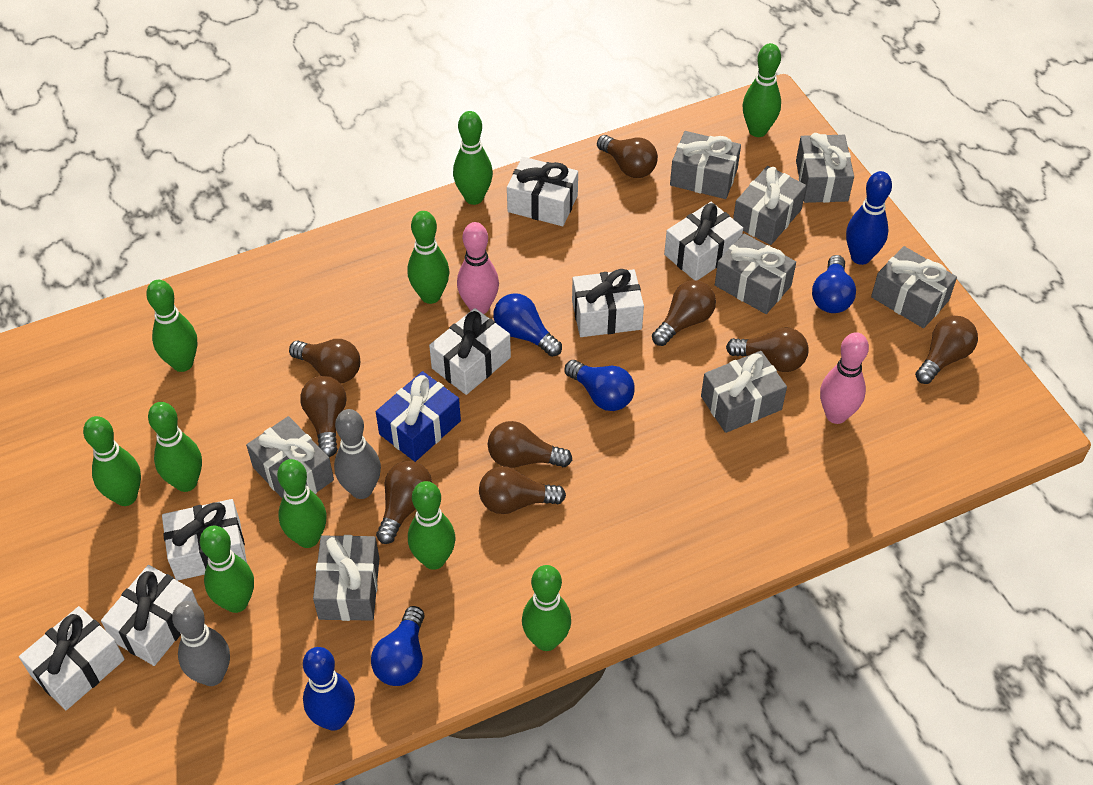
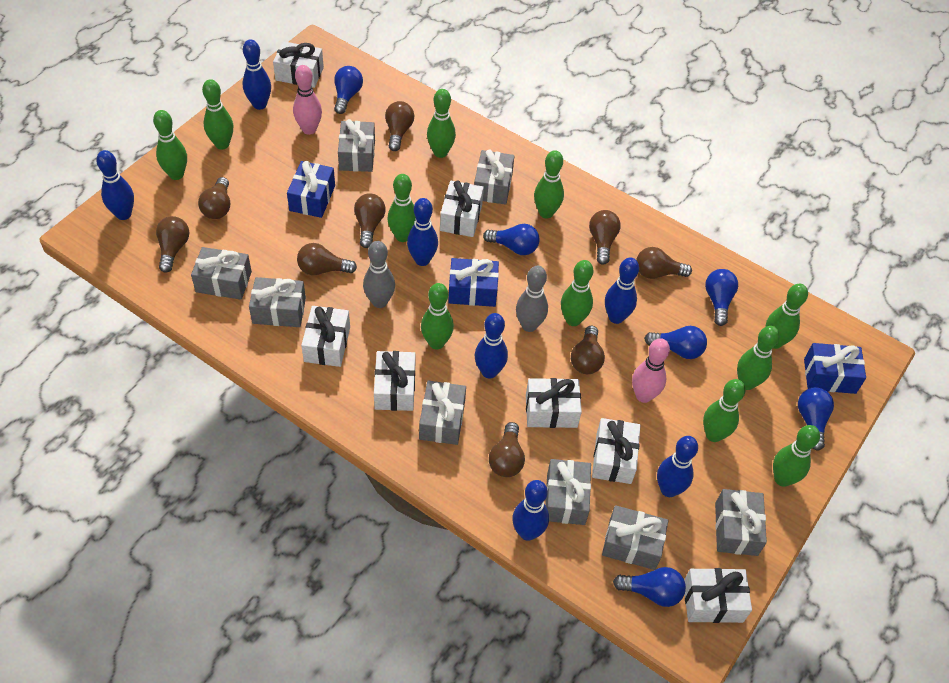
blue bowling pin: [303,647,355,731] [846,171,892,265] = 2 -> [96,150,134,220] [242,39,271,110] [407,198,438,266] [475,313,508,379] [512,480,549,541] [605,258,639,324] [657,436,698,497] = 7
blue gift: [376,371,461,462] = 1 -> [287,161,335,218] [448,258,499,307] [804,343,866,394] = 3
blue light bulb: [371,606,425,686] [493,293,562,357] [564,360,635,411] [812,255,856,313] = 4 -> [334,66,363,114] [483,224,540,255] [613,567,686,607] [644,326,707,359] [705,269,738,326] [798,387,834,451] = 6
green bowling pin: [83,416,141,506] [146,280,198,372] [148,402,202,492] [200,526,254,613] [277,459,327,548] [407,211,449,304] [408,481,456,570] [453,111,493,205] [522,565,571,651] [743,43,781,137] = 10 -> [153,110,187,180] [202,79,233,150] [387,174,416,242] [421,283,454,349] [427,89,456,158] [534,150,564,218] [561,260,593,326] [703,379,745,442] [737,326,780,390] [765,284,808,349] [773,425,820,487] = 11

